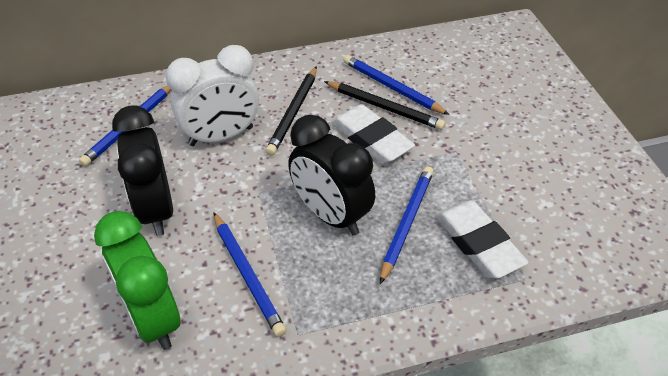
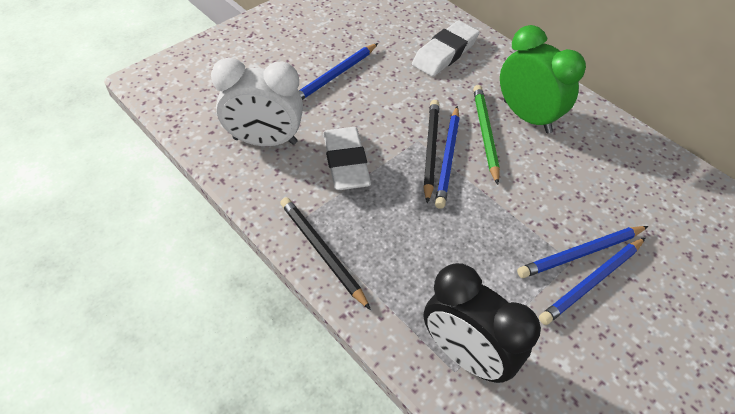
black clock: [112,105,173,236] [288,115,375,236] = 2 -> [424,263,541,383] = 1
green pencil: none = 0 -> [473,85,500,185] = 1

